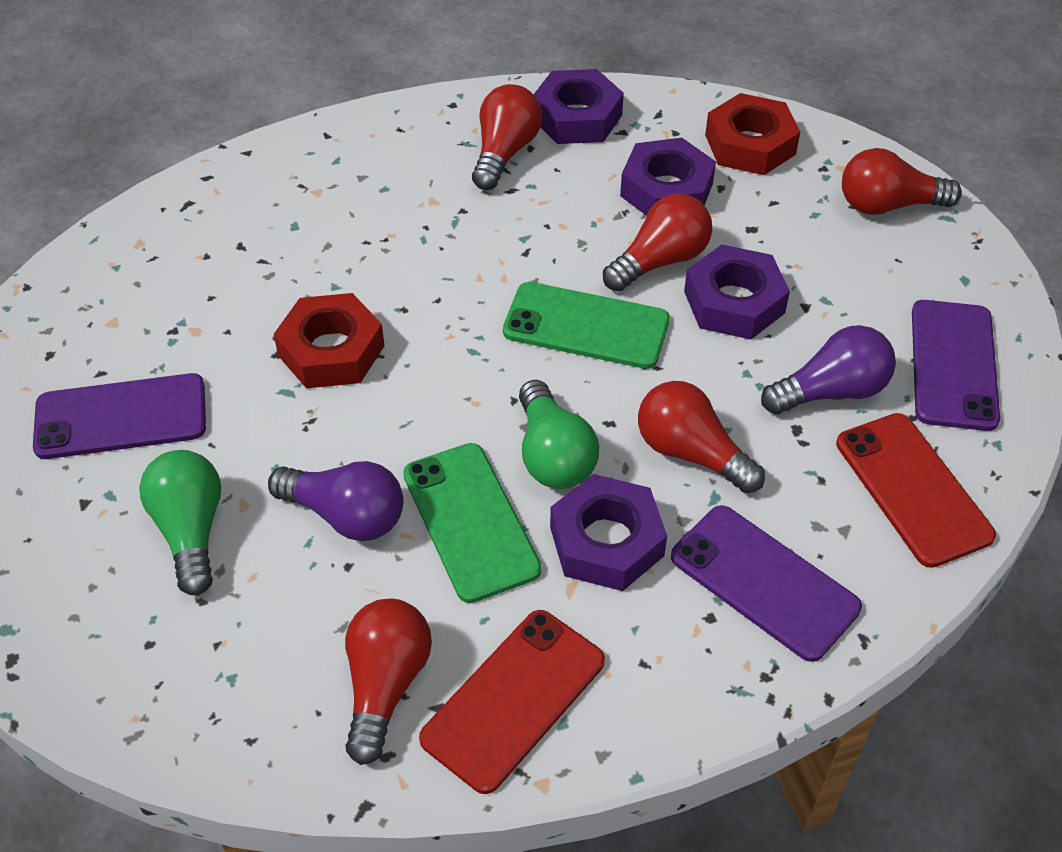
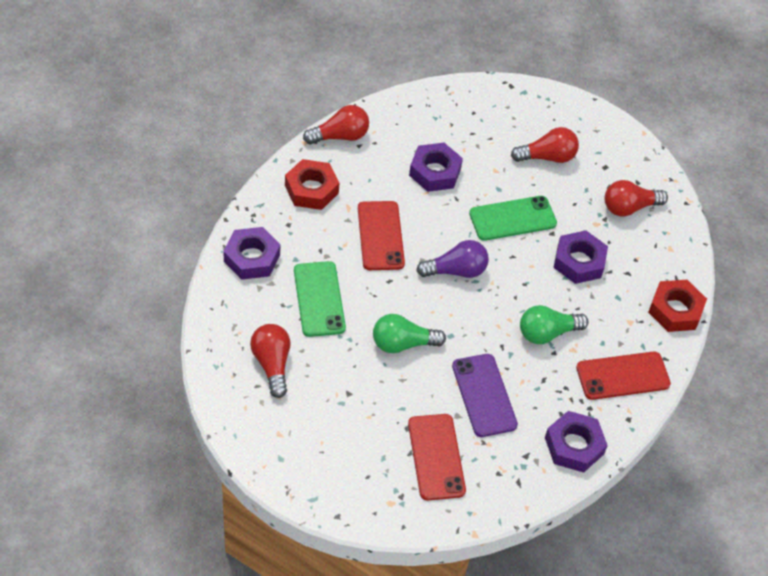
purple light bulb: [268,461,403,541] [761,325,896,414] = 2 -> [416,240,489,278] = 1
purple phone: [33,373,206,459] [671,505,862,662] [912,300,1000,431] = 3 -> [452,354,518,437] = 1
red light bulb: [345,599,432,765] [472,84,542,190] [603,194,712,292] [638,381,765,493] [842,148,962,215] = 5 -> [250,324,291,398] [303,105,369,144] [511,127,579,163] [604,180,668,216] = 4
red phone: [419,610,605,794] [836,413,996,568] = 2 -> [358,201,405,270] [408,414,466,500] [576,352,671,400] = 3

